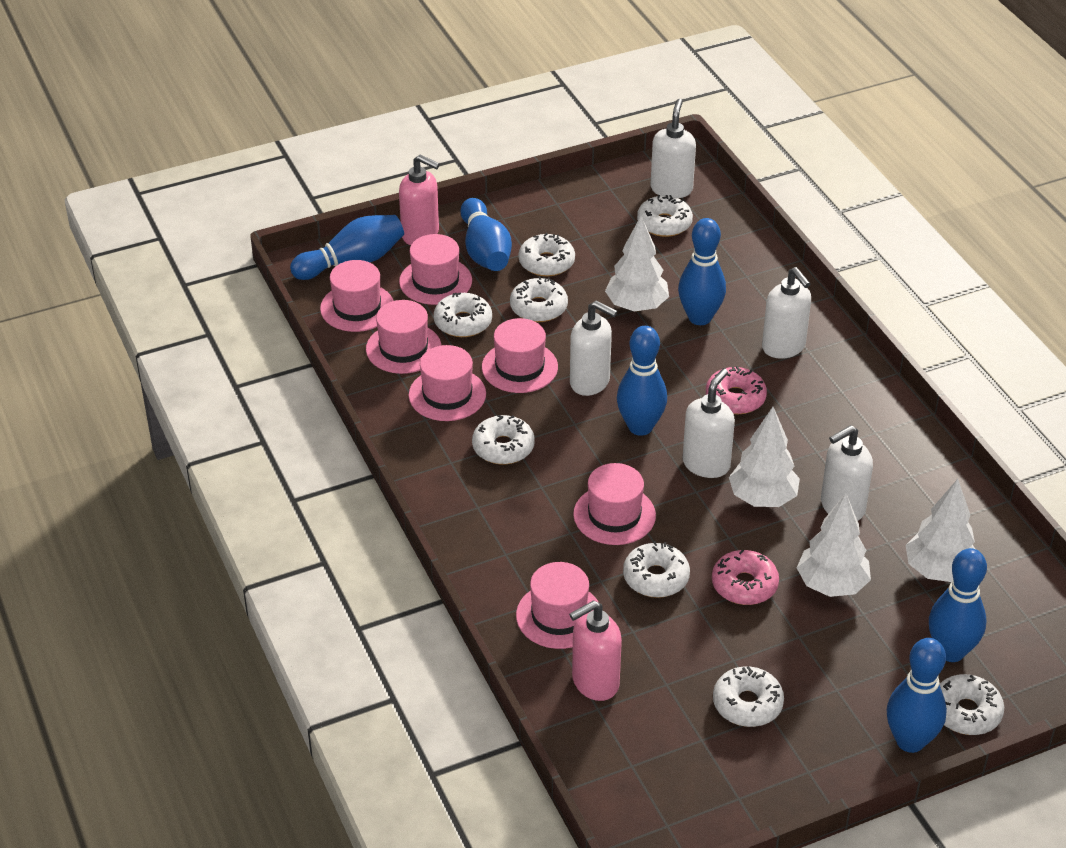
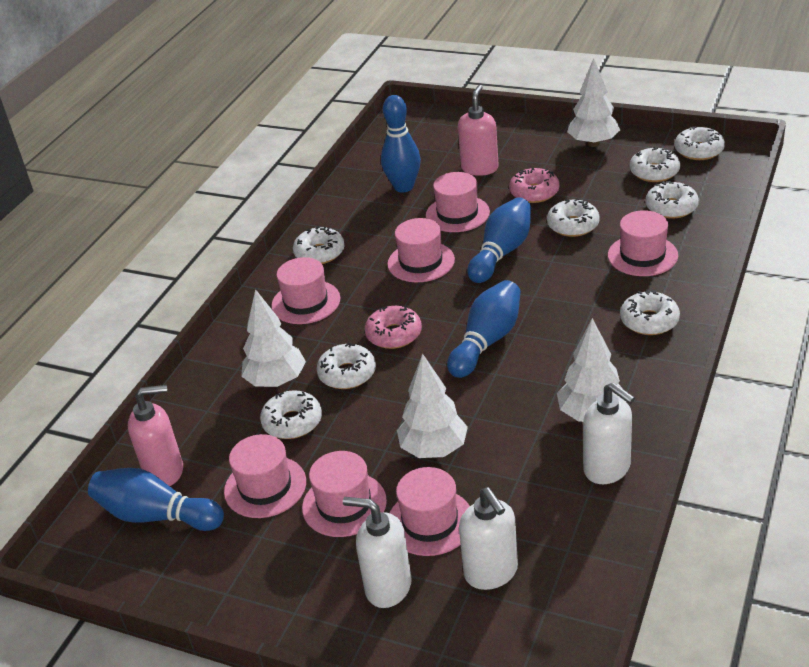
blue bowling pin: [290,215,404,280] [460,198,512,271] [617,326,667,436] [678,218,726,325] [887,638,947,753] [929,548,987,662] = 6 -> [88,468,224,531] [381,95,421,192] [447,280,521,378] [467,197,531,283] = 4
white soap dispenser: [570,301,617,396] [650,99,696,198] [682,369,735,478] [762,267,811,359] [821,425,873,521] = 5 -> [343,497,412,608] [459,487,518,590] [583,382,635,484] = 3

